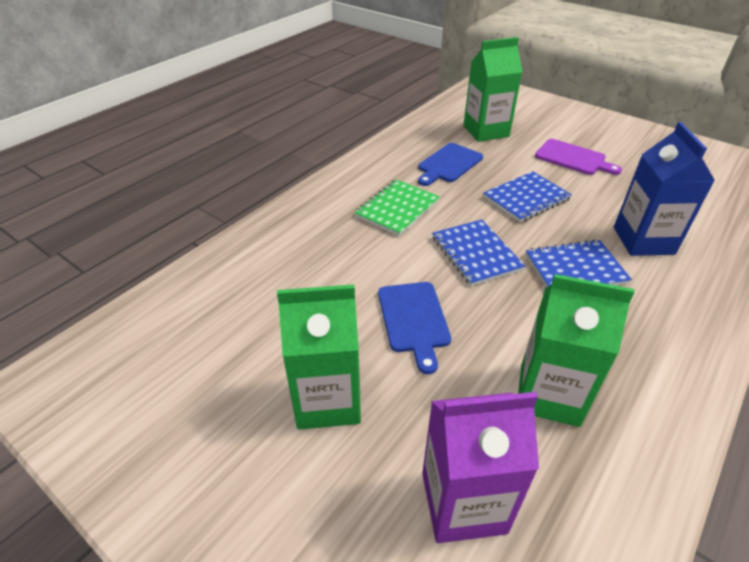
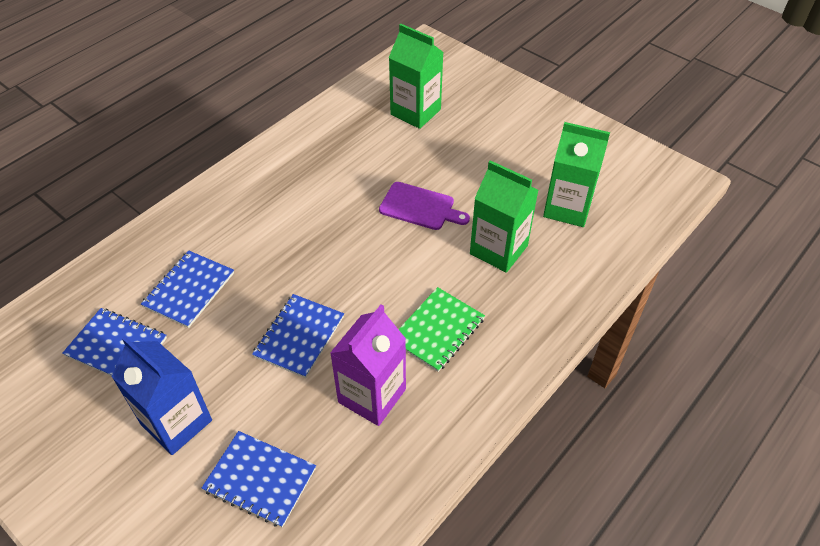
blue cutting board: [378,282,451,374] [418,143,483,186] = 2 -> none = 0
blue notebook: [432,220,525,286] [483,171,572,222] [526,240,632,287] = 3 -> [62,308,167,376] [141,250,234,328] [202,431,316,527] [252,294,344,378] = 4

